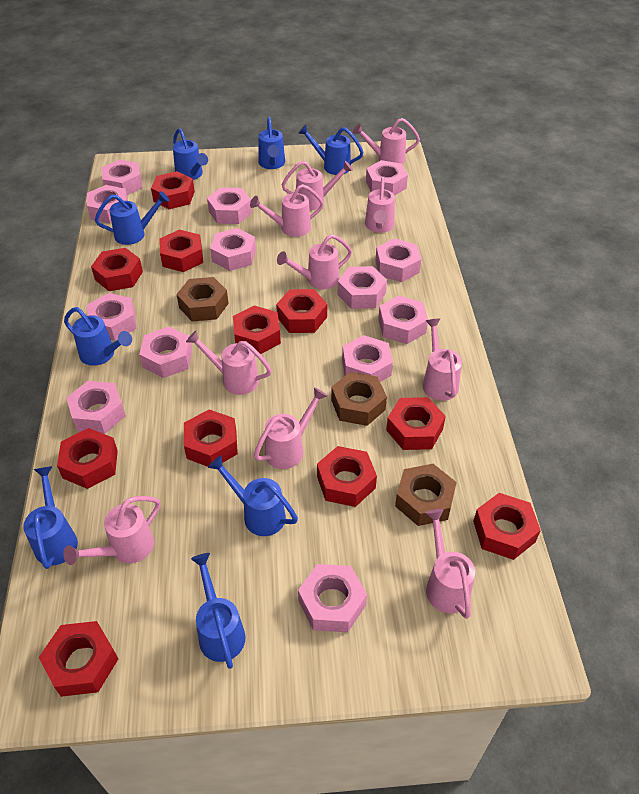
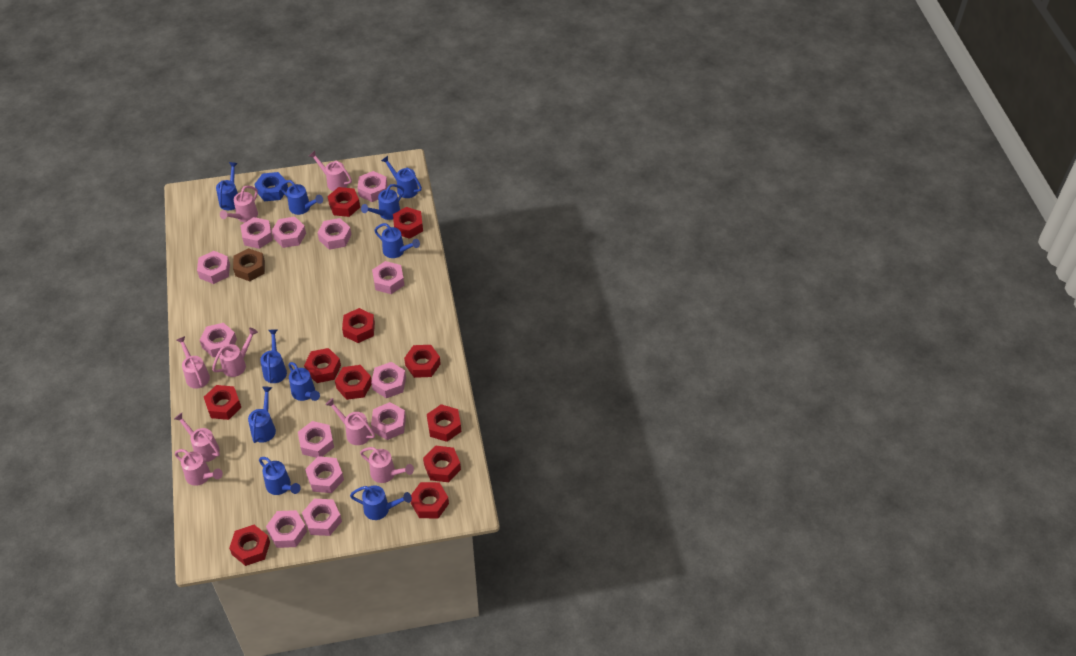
blue nut: none = 0 -> [254,172,288,201] = 1
blue watering can: [23,466,78,569] [64,307,132,366] [95,191,169,245] [173,128,208,180] [191,553,246,669] [208,455,298,536] [258,117,285,169] [299,125,364,175] = 8 -> [216,162,238,210] [248,386,276,443] [259,457,301,495] [260,329,287,383] [280,180,323,215] [288,362,320,401] [350,485,412,520] [361,184,404,220] [374,223,420,258] [381,156,422,198] = 10
brown nut: [176,277,229,321] [331,372,387,426] [395,464,457,526] = 3 -> [233,248,265,281] = 1
pink watering can: [63,496,160,565] [186,331,272,395] [250,184,324,237] [254,387,328,469] [277,234,352,290] [282,161,353,210] [353,118,420,164] [365,177,395,233] [423,318,462,401] [425,509,475,619] = 10 -> [174,413,220,462] [175,449,223,486] [177,336,210,389] [212,328,258,377] [220,185,258,222] [309,151,352,191] [325,398,375,445] [360,447,414,483] = 8

